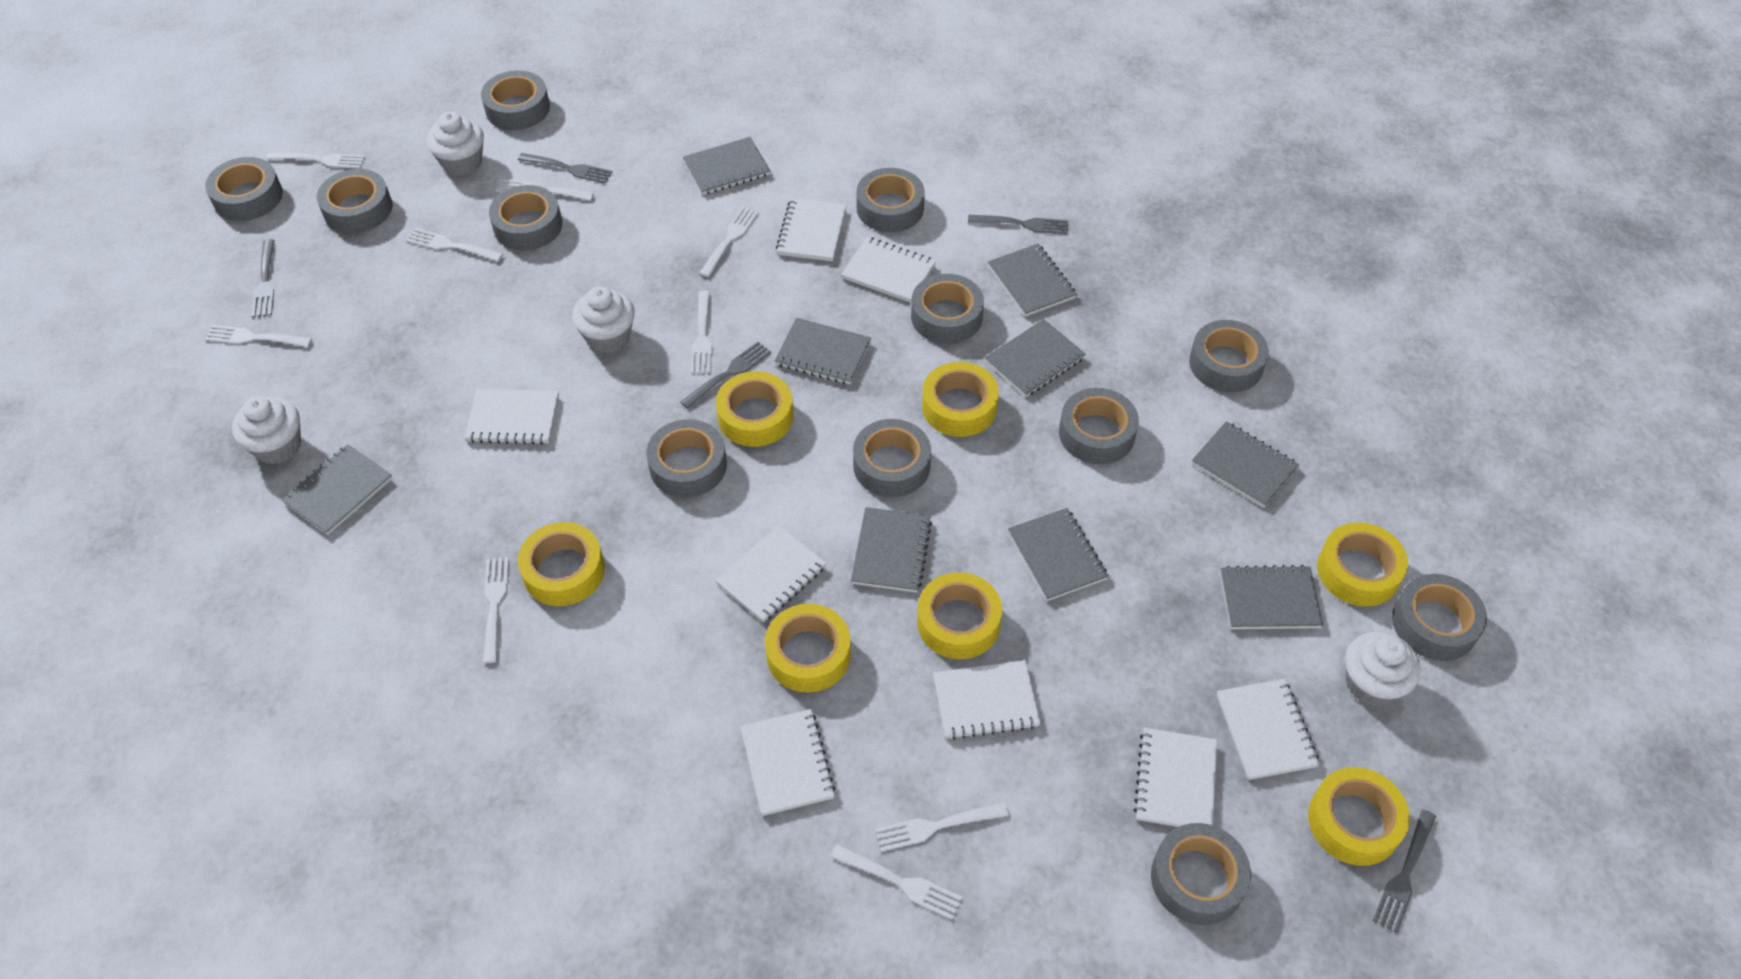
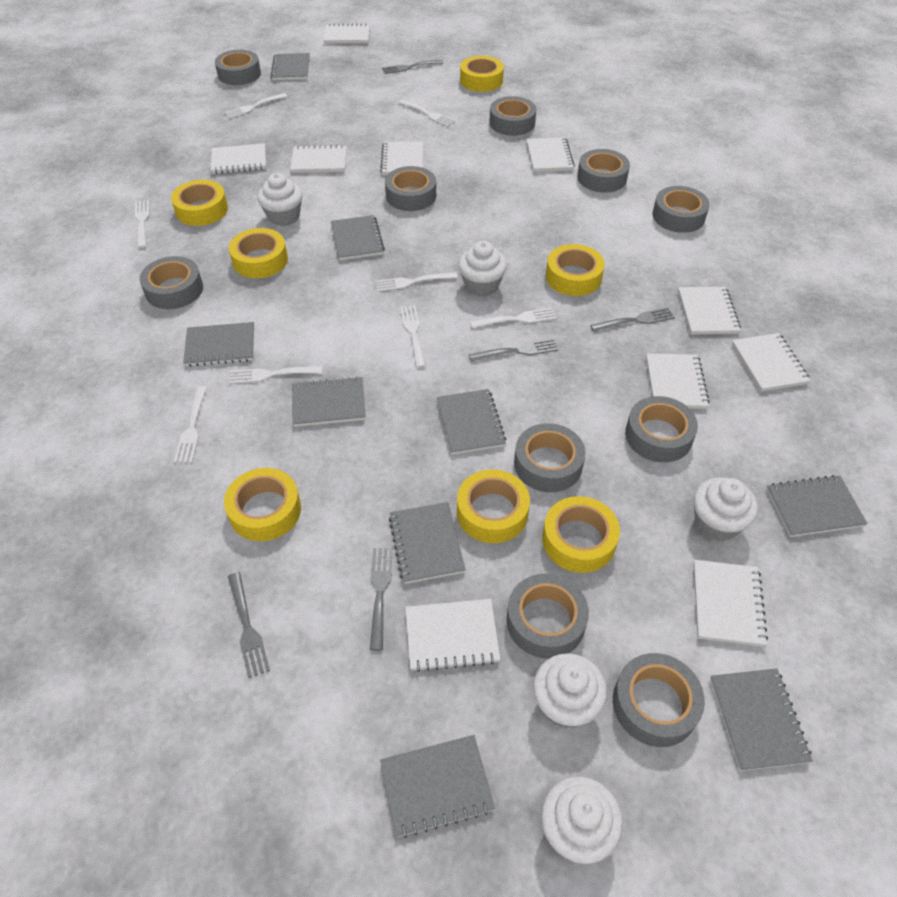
grey tape: [205,157,283,221] [317,169,393,234] [481,70,550,130] [489,185,562,251] [646,419,727,498] [853,419,931,497] [856,168,925,232] [911,274,984,344] [1059,388,1139,464] [1151,823,1251,925] [1189,320,1269,393] [1392,574,1487,661] = 12 -> [140,256,203,309] [215,50,261,85] [385,166,436,211] [489,96,537,136] [507,574,589,659] [514,423,586,492] [577,149,630,193] [613,653,705,747] [625,396,698,462] [653,186,710,233] = 10
white cupcake: [232,396,301,464] [427,112,484,176] [572,286,635,353] [1345,632,1421,706] = 4 -> [257,173,303,226] [458,241,507,297] [533,653,607,728] [541,777,623,864] [694,477,758,541] = 5
white fork: [205,325,312,347] [266,152,365,169] [406,228,503,262] [483,557,509,663] [496,178,594,201] [691,290,712,373] [699,207,758,277] [831,844,962,919] [875,802,1009,852] = 9 -> [135,200,150,248] [174,386,207,463] [224,93,287,119] [229,366,322,384] [375,272,458,292] [398,99,456,127] [400,305,426,368] [470,308,556,328] = 8
white notebook: [464,389,559,445] [715,525,826,623] [741,709,835,816] [776,198,846,261] [841,237,936,303] [933,660,1041,740] [1134,728,1217,827] [1217,679,1320,780] = 8 -> [211,143,266,174] [290,145,347,173] [323,23,370,44] [380,141,423,175] [405,599,500,672] [527,137,575,172] [646,353,710,409] [678,287,741,334] [693,560,768,647] [732,333,811,392] = 10

